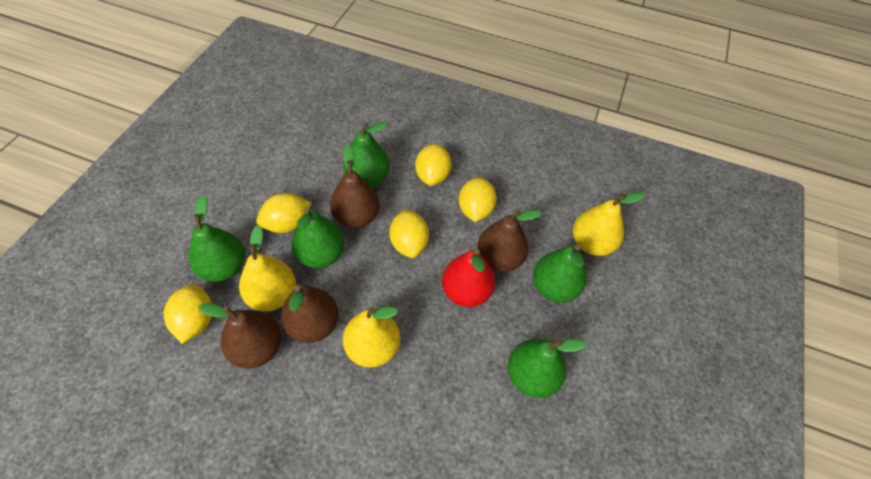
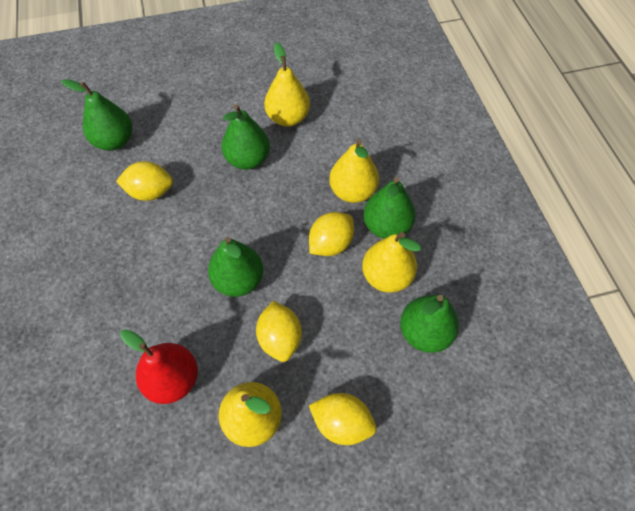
brown pear: [199,303,282,368] [281,285,339,343] [330,145,380,228] [477,210,542,272] = 4 -> none = 0
yellow lemon: [164,284,212,344] [256,193,312,233] [389,209,429,258] [415,144,451,186] [459,177,497,222] = 5 -> [116,161,173,201] [256,301,302,362] [309,212,354,256] [309,393,376,445] = 4
yellow pear: [239,225,296,311] [343,306,400,367] [573,192,646,256] = 3 -> [219,382,282,447] [264,42,310,127] [329,139,379,203] [362,232,421,293] = 4

